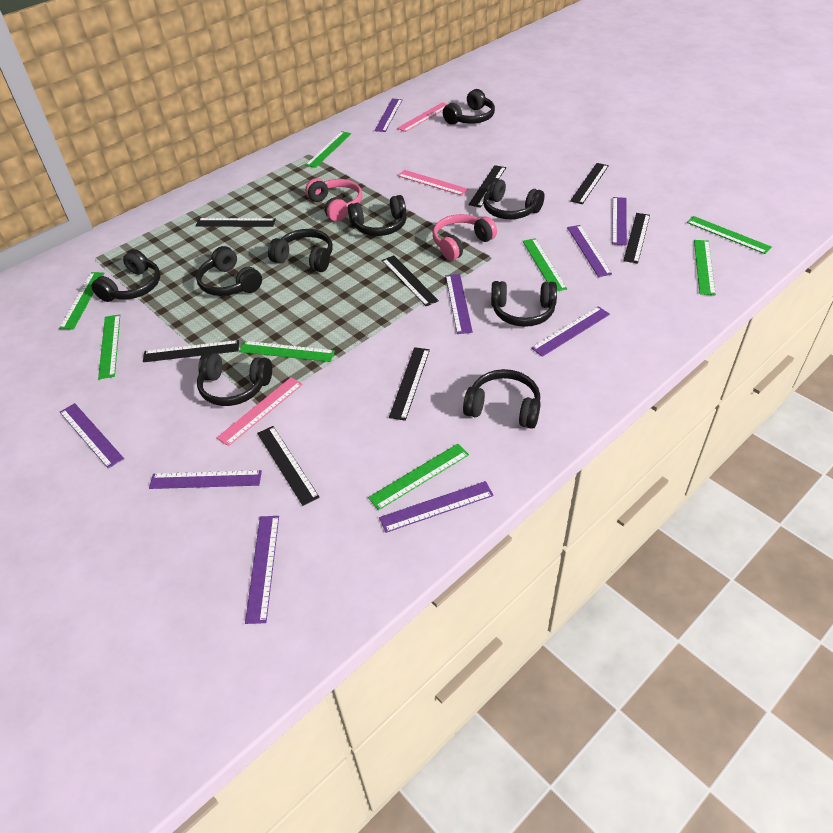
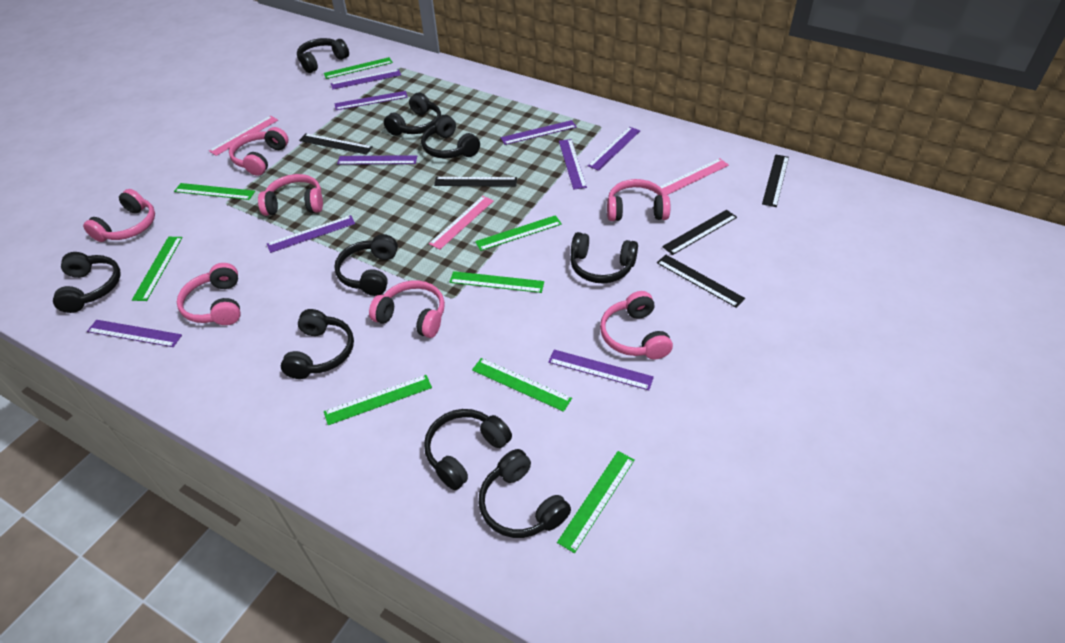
black ruler: [143,340,239,362] [195,218,276,227] [257,426,320,506] [382,256,439,306] [389,347,430,421] [468,165,506,208] [570,163,609,204] [623,213,650,263] = 8 -> [299,133,373,155] [434,177,517,187] [657,255,745,308] [662,210,737,255] [762,154,789,207] = 5
pink headphones: [305,178,363,222] [433,214,497,261] = 2 -> [83,189,155,242] [177,263,241,325] [229,127,289,176] [258,174,323,216] [369,280,445,338] [600,291,673,360] [607,179,670,221] = 7

